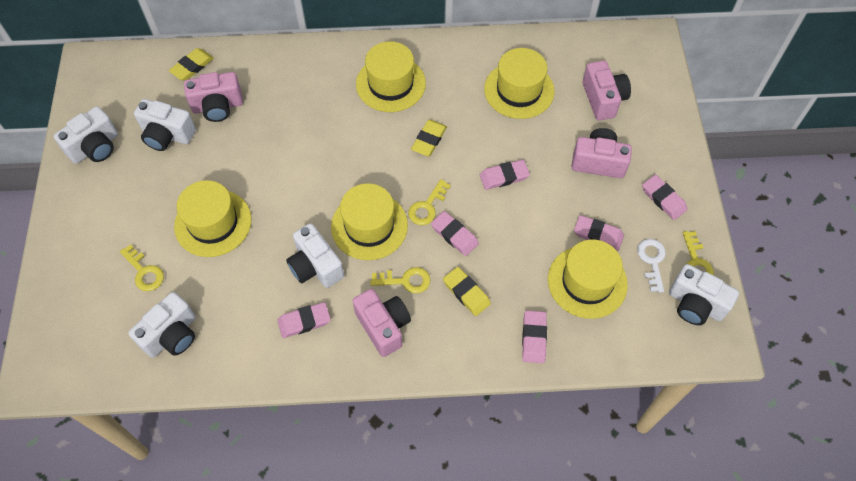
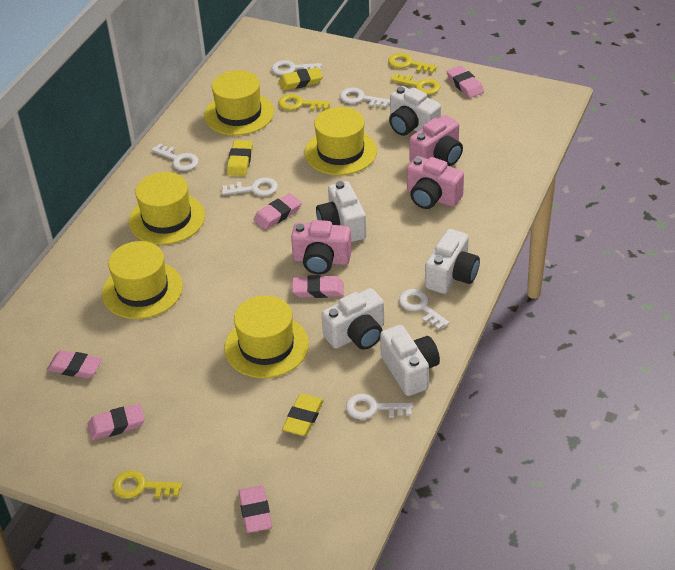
pink camera: [184,72,243,122] [353,289,411,357] [571,128,632,178] [583,61,631,121] = 4 -> [291,220,352,274] [407,156,464,209] [409,115,463,166] = 3
white key: [637,239,666,293] = 1 -> [152,144,199,171] [222,178,278,196] [271,60,322,76] [340,87,390,108] [346,394,413,419] [399,289,449,330] = 6

